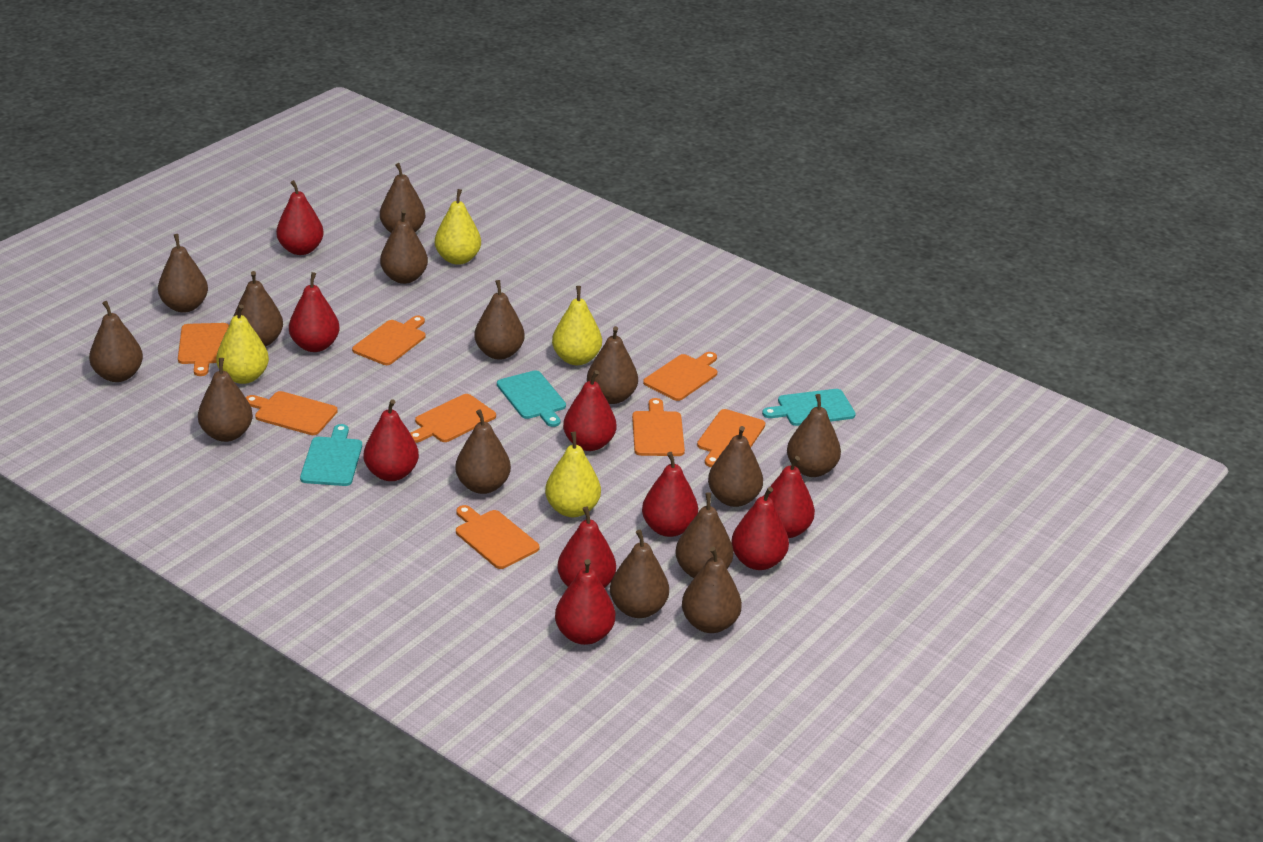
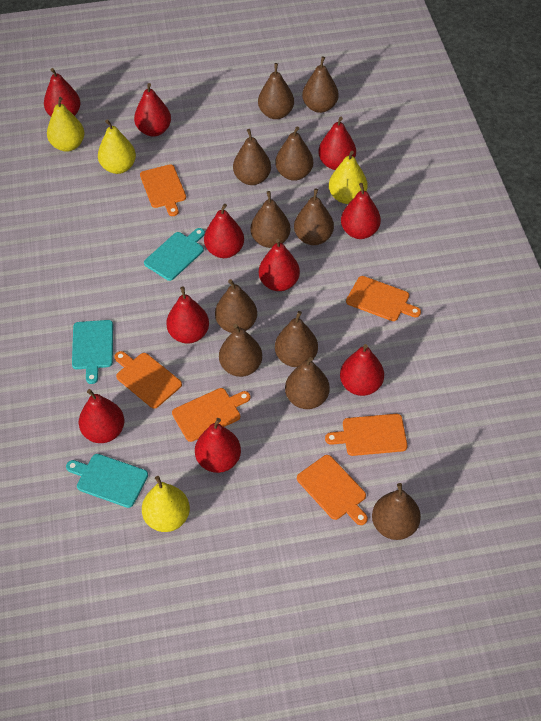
brown pear: [89,301,143,382] [158,234,208,313] [198,358,253,442] [233,271,283,347] [380,163,425,233] [380,210,428,284] [455,409,511,494] [474,280,525,360] [587,326,638,404] [610,530,669,618] [676,492,733,578] [682,546,742,633] [708,426,763,507] [787,394,841,477] = 14 -> [215,279,257,333] [219,324,262,377] [233,129,271,185] [251,191,290,248] [258,63,294,119] [275,126,313,181] [275,311,318,367] [285,357,330,409] [294,188,334,245] [302,56,339,113] [372,483,421,540] = 11
orange cutting board: [178,323,229,376] [245,391,338,435] [352,316,426,365] [410,394,496,443] [456,505,540,569] [632,398,685,456] [643,352,717,401] [697,409,765,467] = 8 -> [114,351,182,409] [140,164,186,216] [172,388,251,442] [297,455,368,525] [325,414,407,456] [346,276,421,321] = 6
red pear: [276,180,324,255] [289,272,340,352] [364,399,419,481] [555,559,615,645] [557,506,616,588] [563,370,616,451] [642,452,698,537] [731,487,789,570] [764,456,815,538] = 9 -> [44,68,81,116] [79,389,124,443] [134,83,171,136] [166,287,209,344] [195,418,241,473] [204,204,244,258] [259,239,300,291] [318,117,356,170] [340,344,384,396] [341,183,381,239] = 10

